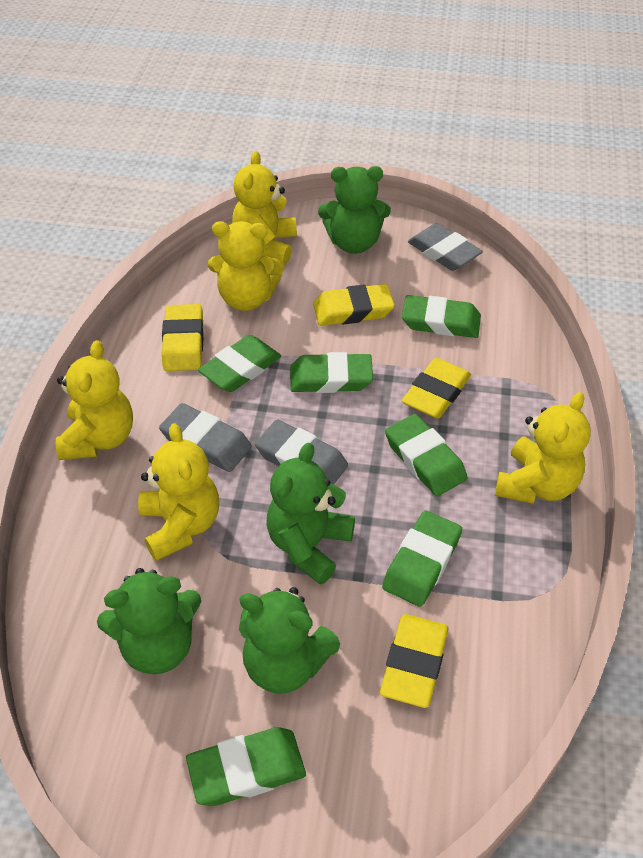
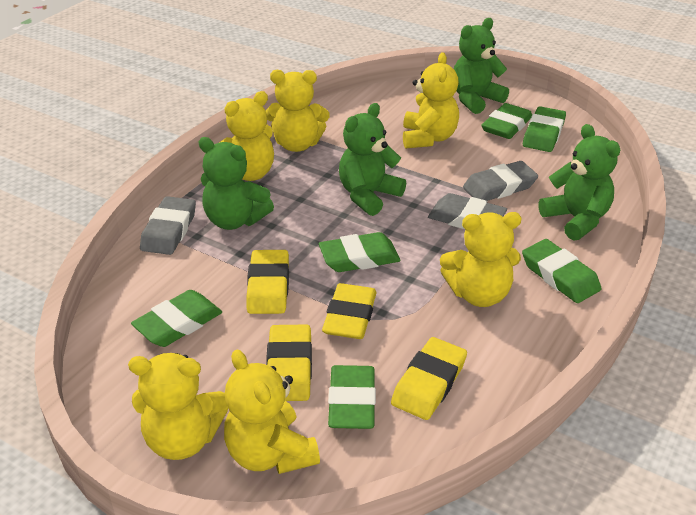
yellow teddy bear: [56,340,133,460] [138,423,219,561] [208,221,285,311] [232,151,297,264] [495,392,591,504] = 5 -> [128,353,229,460] [219,91,274,181] [224,350,320,474] [266,70,330,152] [403,52,459,149] [440,212,522,307] = 6

